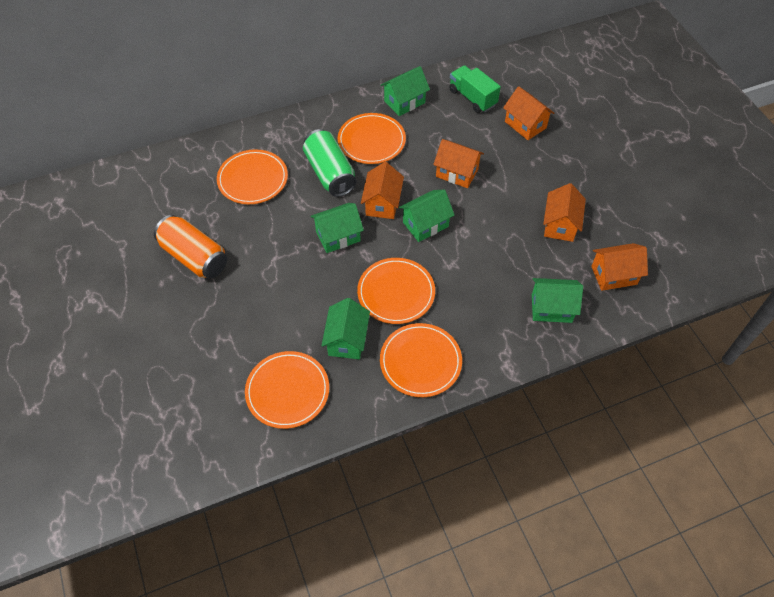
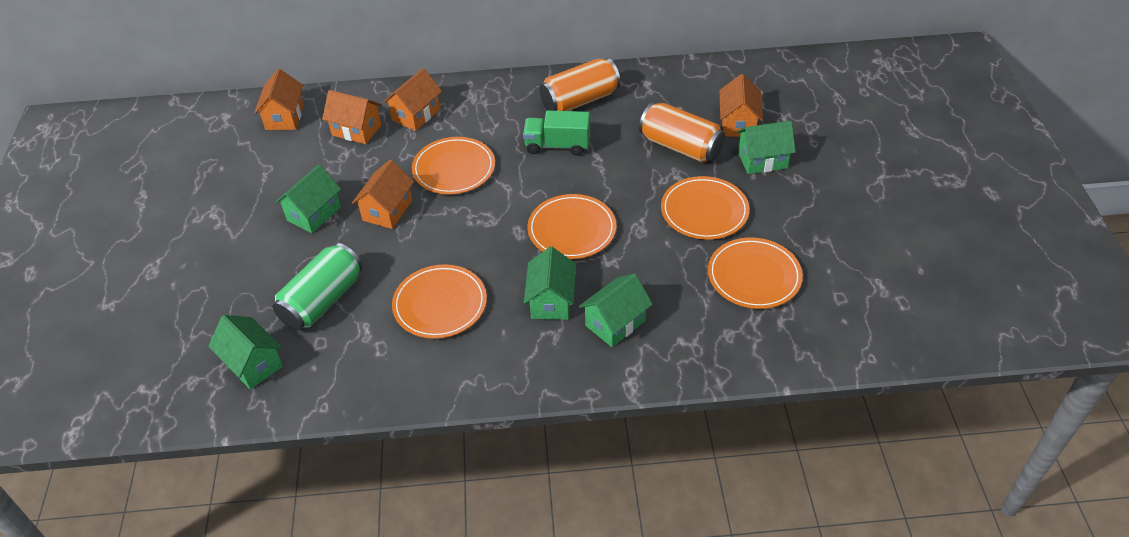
orange can: [154,215,227,279] = 1 -> [539,58,620,111] [639,102,725,163] = 2

